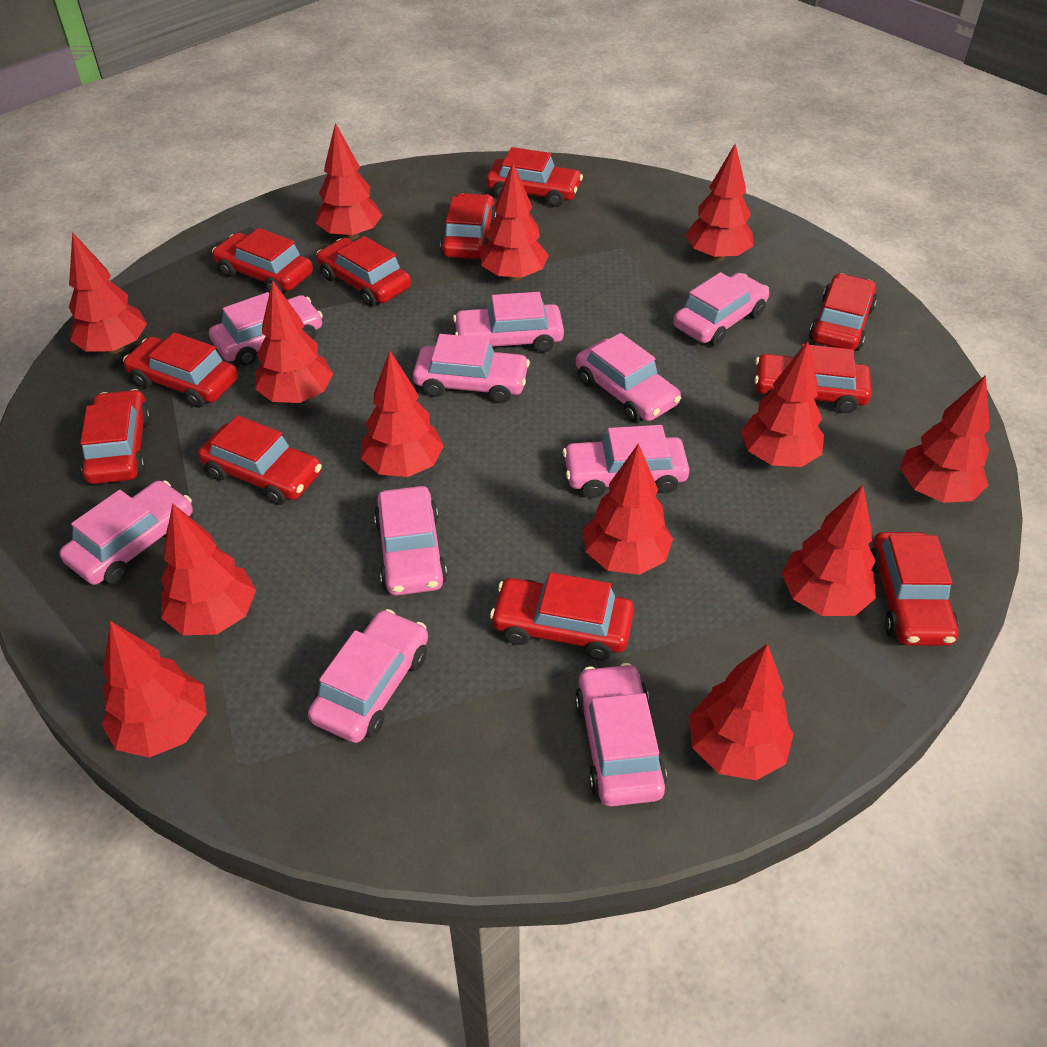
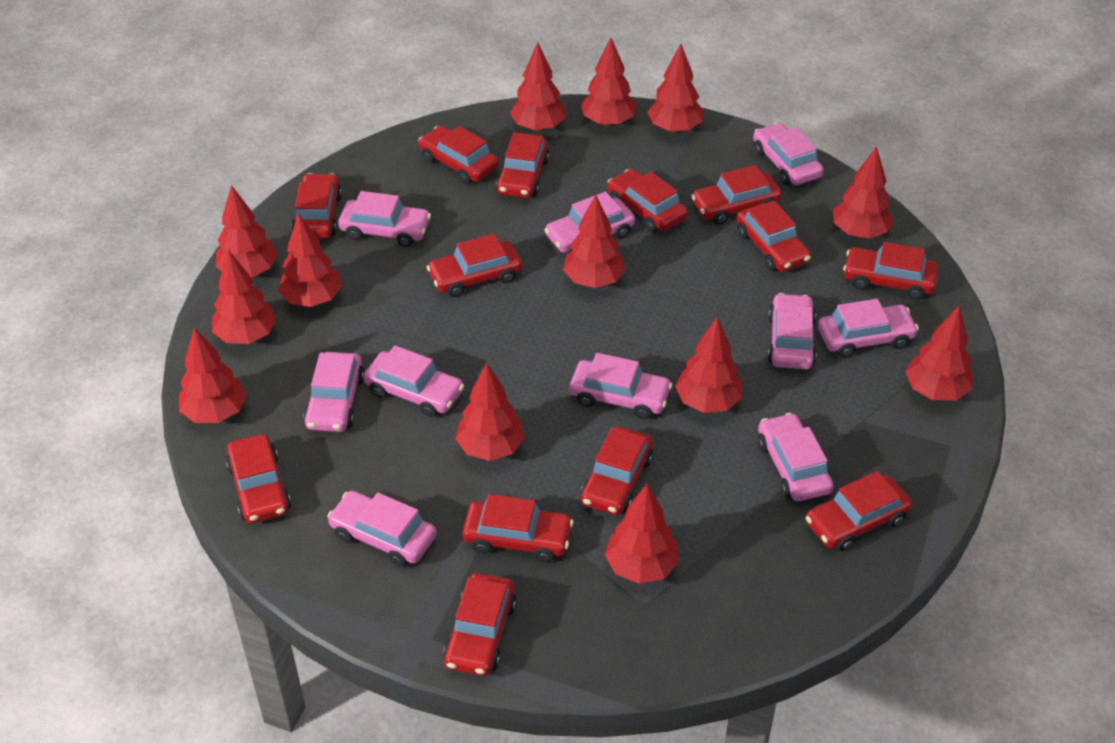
red car: [80,389,152,484] [123,332,238,408] [198,415,322,505] [212,228,313,292] [316,236,411,306] [440,193,497,259] [486,147,583,207] [490,572,634,660] [754,344,872,413] [809,273,877,351] [871,532,959,646] = 11 -> [226,434,291,524] [292,173,342,238] [418,126,499,184] [427,234,522,297] [443,573,517,676] [462,494,574,562] [496,132,550,198] [581,427,653,515] [607,169,688,233] [691,165,782,225] [736,201,811,272] [806,471,912,551] [843,242,939,300] = 13

